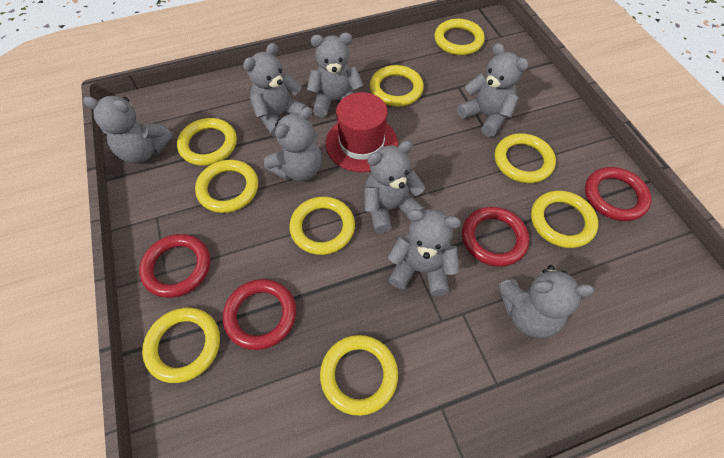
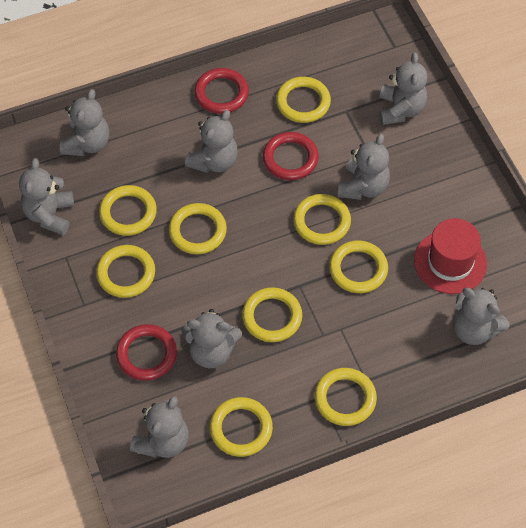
red ring: [139,234,210,298] [223,279,296,350] [462,207,529,267] [585,167,652,221] = 4 -> [116,324,177,381] [194,68,249,114] [263,132,319,180] = 3

